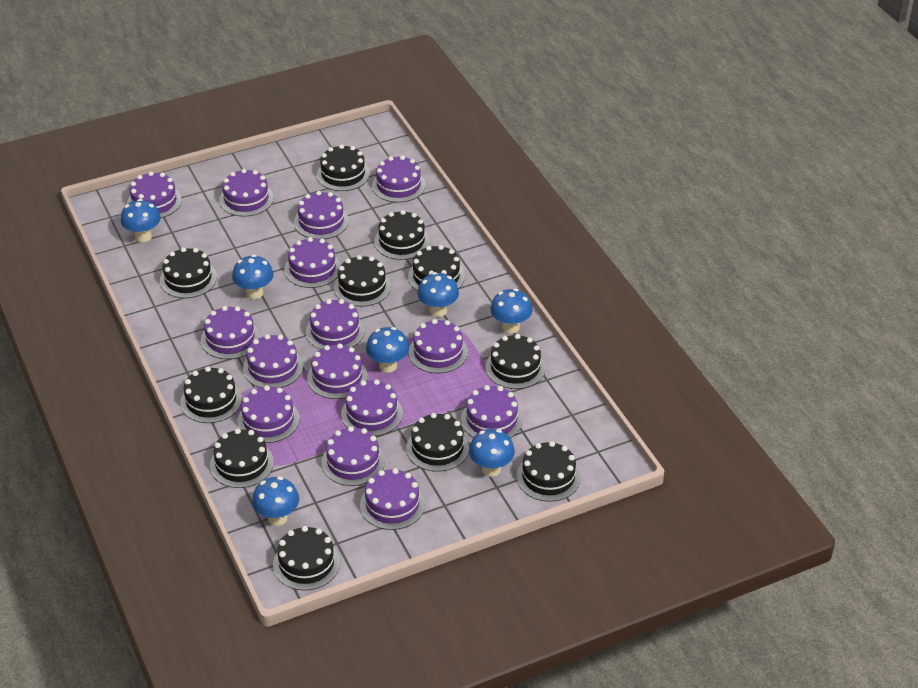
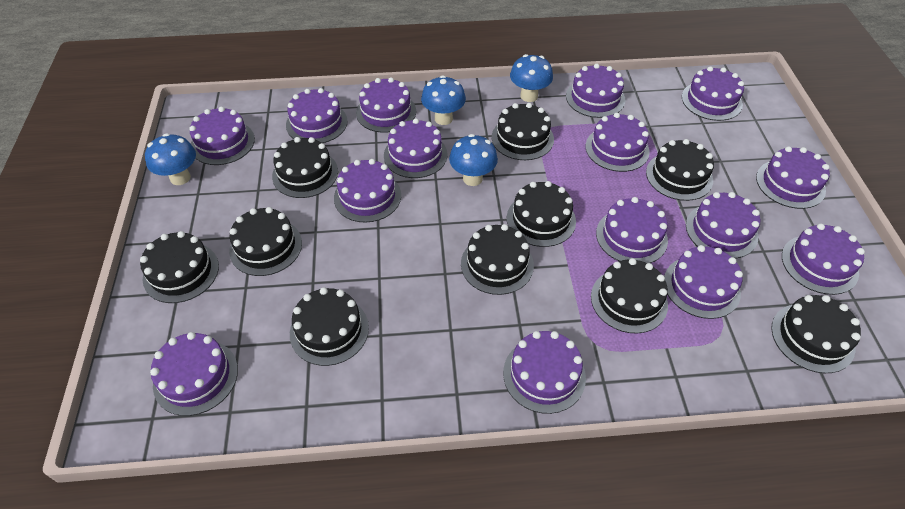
black cake: [160,247,217,298] [180,367,242,423] [210,429,274,488] [273,526,340,590] [317,144,370,191] [334,255,391,307] [374,210,430,260] [406,413,469,472] [408,245,465,291] [486,334,545,389] [517,441,581,502] = 11 -> [140,231,219,303] [229,207,302,276] [272,137,338,198] [290,287,369,366] [461,224,534,295] [492,103,554,160] [507,181,576,247] [591,258,668,333] [646,139,714,201] [771,295,861,373] = 10
blue mushroom: [121,199,161,242] [232,255,274,299] [252,476,299,526] [366,327,409,373] [417,272,459,317] [469,429,515,477] [490,289,532,334] = 7 -> [145,133,196,185] [421,75,466,125] [449,134,498,186] [510,54,553,102] = 4

